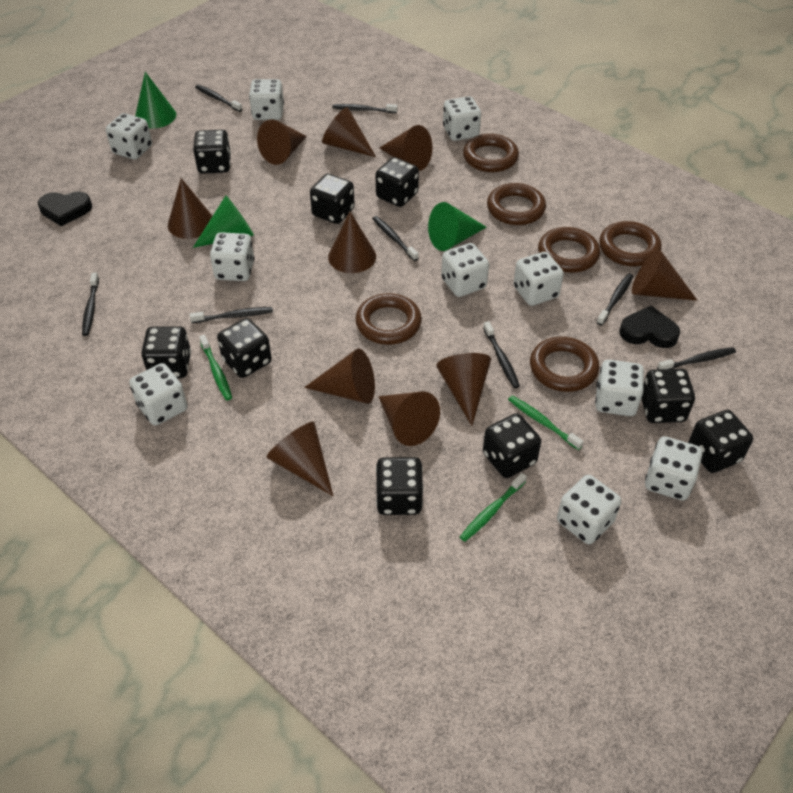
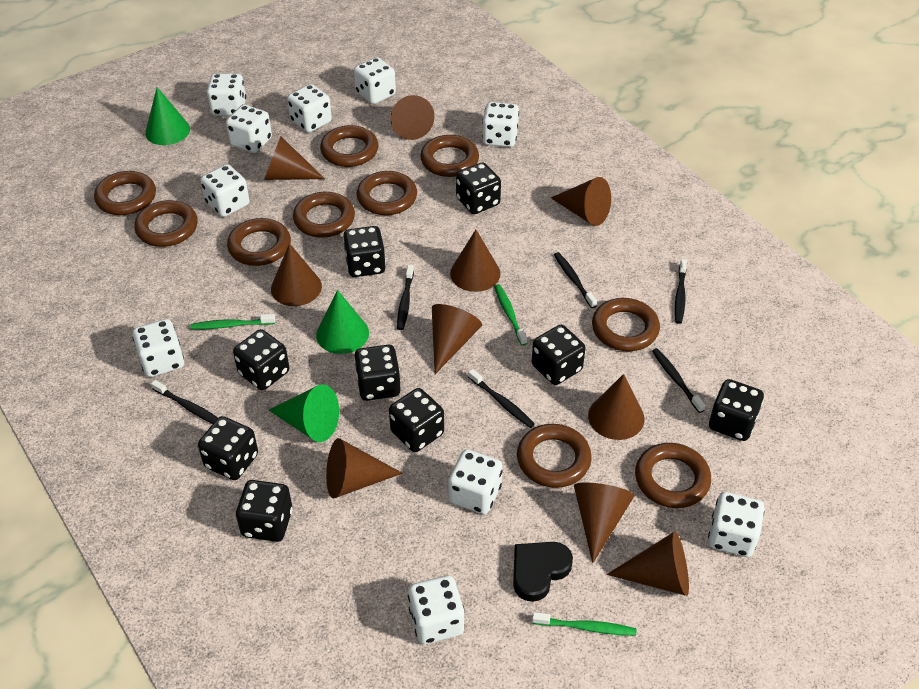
black heart: [38,192,92,227] [619,306,680,348] = 2 -> [513,542,573,602] = 1
black toothbrush: [82,273,99,336] [190,307,273,323] [195,85,242,112] [332,104,398,113] [372,216,419,261] [483,321,520,388] [597,274,633,326] [657,347,736,369] = 8 -> [151,380,218,424] [397,265,414,330] [468,369,535,428] [554,252,597,308] [652,348,706,413] [675,259,687,324] = 6
brown ring: [355,293,422,345] [463,134,519,172] [487,183,546,225] [530,337,599,392] [538,227,600,273] [599,221,662,266] = 6 -> [94,171,156,215] [134,200,198,247] [227,218,291,266] [293,192,355,238] [320,125,378,167] [357,171,417,215] [420,135,479,177] [517,424,592,488] [592,298,660,351] [635,443,711,508] = 10

